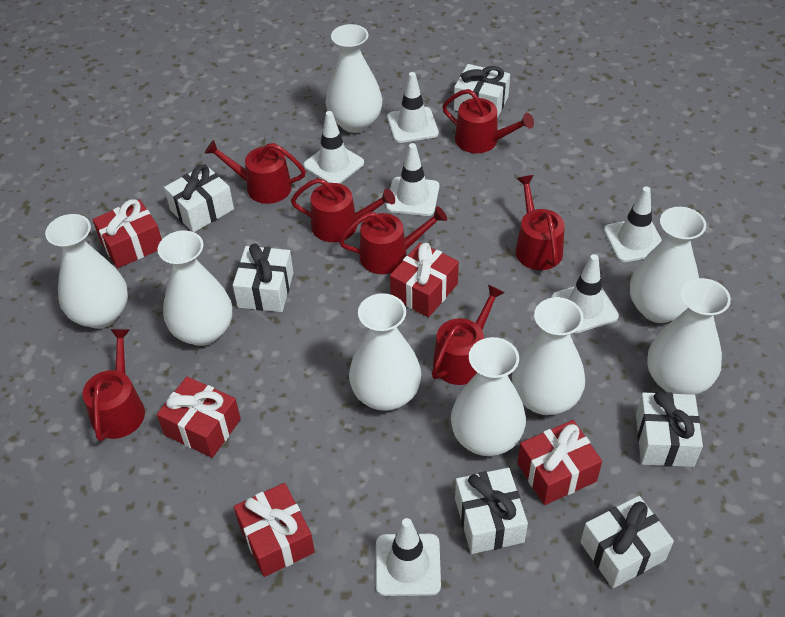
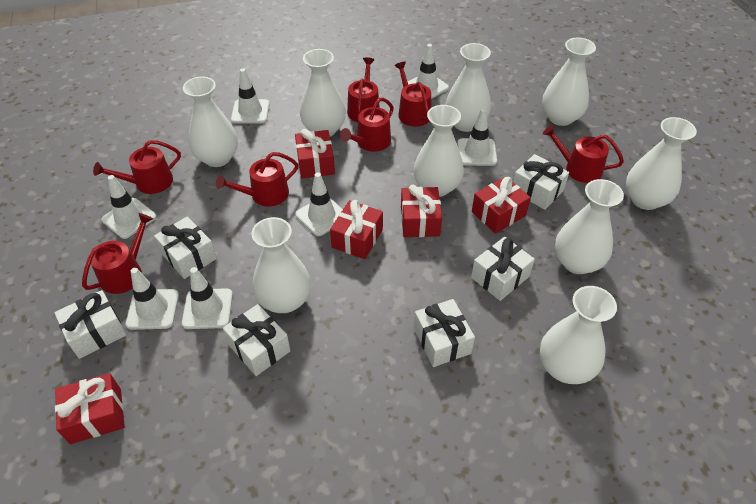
white traffic cone: [303,111,364,184] [375,518,441,596] [386,143,439,216] [387,72,439,143] [552,254,619,333] [604,187,662,262] = 6 -> [102,175,156,239] [126,268,179,330] [182,267,233,329] [231,68,270,124] [295,173,343,236] [407,44,449,99] [457,109,497,166] = 7
white vase: [45,214,128,329] [158,230,232,346] [326,24,382,133] [349,293,421,411] [451,337,526,456] [512,297,585,415] [630,207,706,323] [647,278,731,395] = 8 -> [183,76,238,167] [251,217,311,313] [300,49,346,137] [414,105,464,197] [445,43,491,132] [540,286,617,384] [542,38,596,126] [555,179,624,274] [626,117,697,210] = 9

